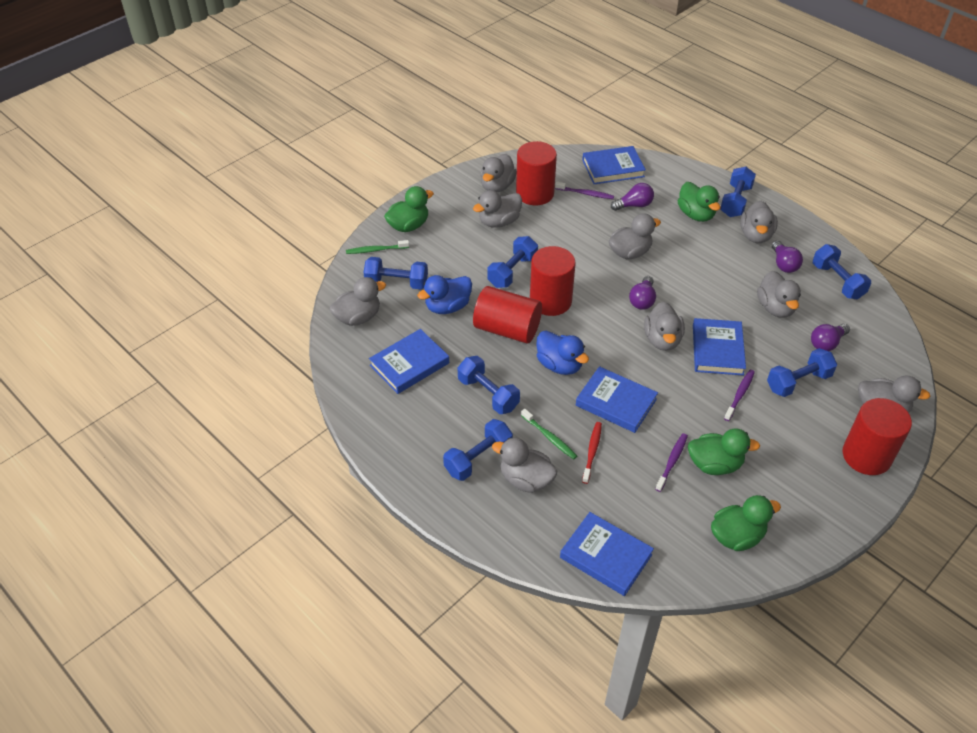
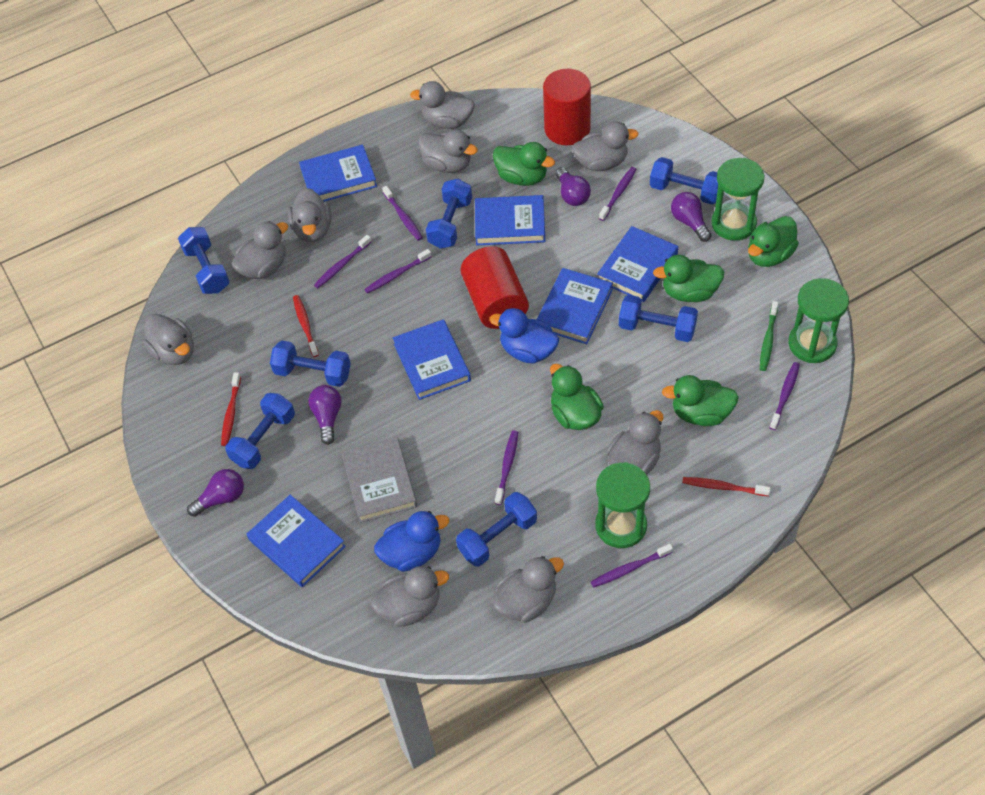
blue book: [369,329,449,394] [560,512,654,596] [576,366,658,433] [582,146,646,184] [693,318,746,376] = 5 -> [247,495,346,587] [299,145,377,202] [393,319,471,400] [475,195,545,245] [537,268,613,344] [597,226,678,302] = 6
green duck: [384,186,434,232] [678,182,721,222] [688,428,760,475] [711,495,781,551] = 4 -> [493,142,555,186] [550,364,604,430] [653,255,725,302] [662,375,739,426] [748,216,799,267] = 5
green hourglass: none = 0 -> [595,462,650,548] [711,158,764,241] [788,278,849,363] = 3
green toothbrush: [346,240,409,254] [521,409,577,460] = 2 -> [760,301,778,371] = 1
grey book: none = 0 -> [341,437,417,523] = 1
purple toothbrush: [555,182,614,199] [655,433,688,492] [724,370,755,421] = 3 -> [314,235,371,288] [364,249,432,294] [382,186,423,241] [495,430,518,505] [591,544,673,588] [599,167,636,221] [769,362,800,430] = 7
red cylinder: [473,286,542,344] [516,141,557,205] [530,246,576,316] [843,398,912,475] = 4 -> [460,246,529,329] [543,69,591,145] = 2
red toothbrush: [582,422,602,484] = 1 -> [221,372,241,446] [293,295,319,357] [682,477,771,496] = 3

